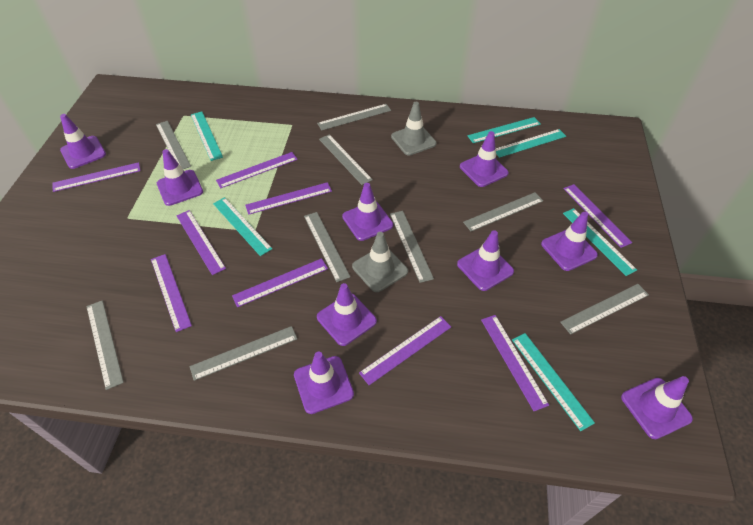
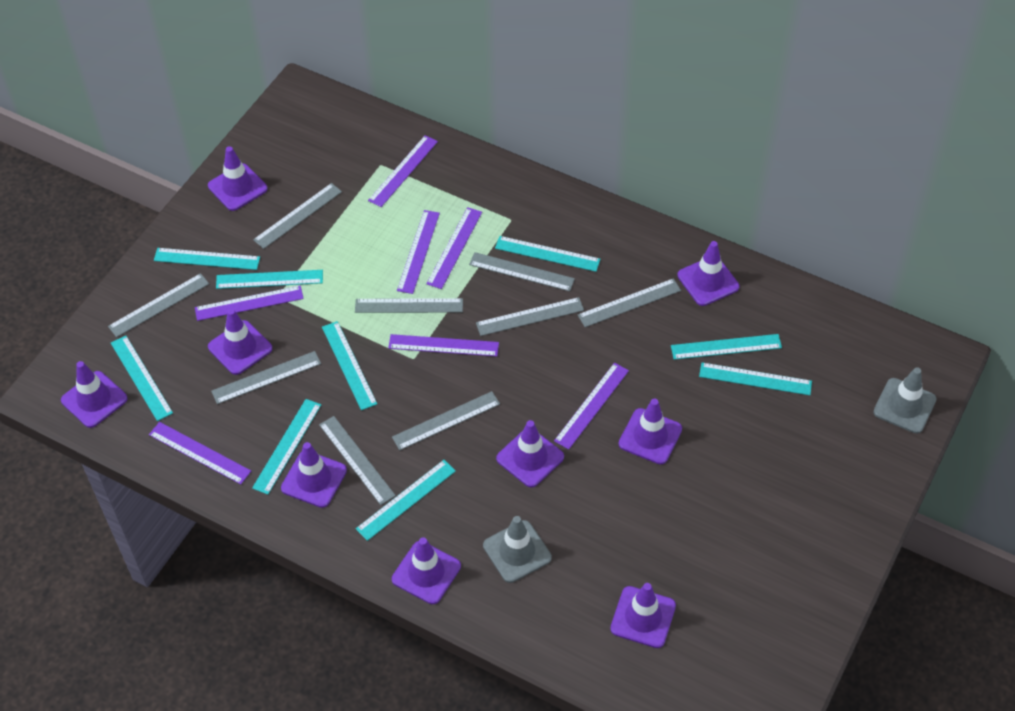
purple ruler: [52,162,141,192] [151,254,192,332] [176,210,226,275] [216,152,298,188] [232,258,328,307] [245,182,332,215] [359,316,451,385] [481,315,549,411] [564,184,632,248] = 9 -> [149,422,251,484] [195,286,304,321] [368,135,438,207] [388,334,499,357] [397,210,440,294] [427,207,482,289] [554,363,629,450] = 7
turquoise ruler: [191,111,223,161] [213,197,272,256] [467,117,541,143] [496,129,566,158] [512,333,595,431] [563,208,637,276] = 6 -> [111,336,173,421] [154,248,260,270] [216,270,323,289] [252,399,321,495] [322,321,377,410] [356,460,456,541] [495,236,601,272] [671,334,782,360] [699,362,812,395] = 9

